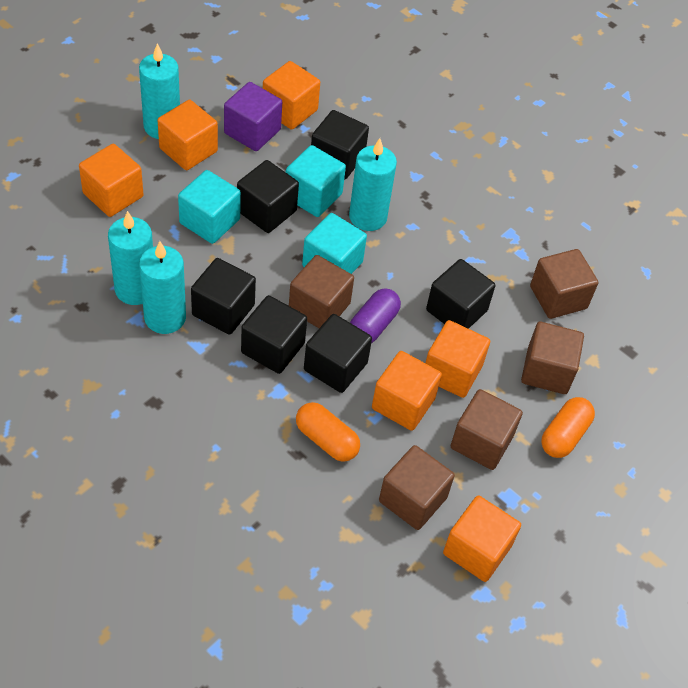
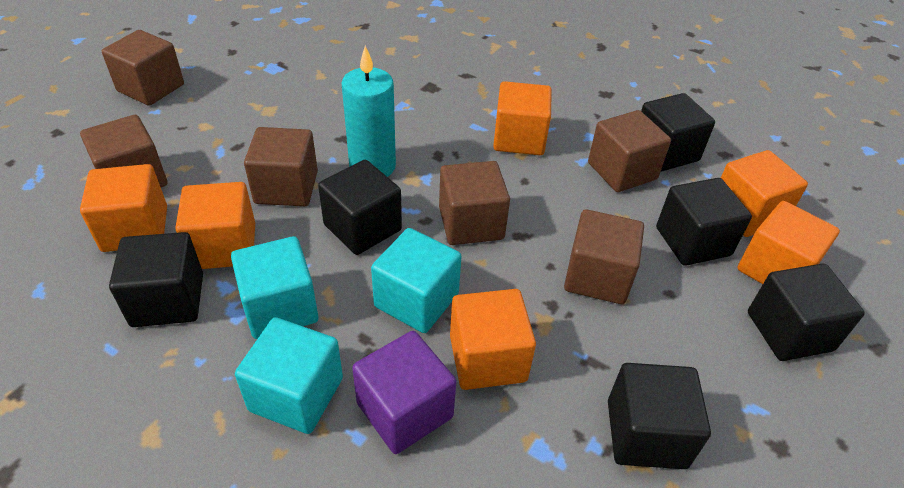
brown cube: [289,255,354,328] [379,445,455,530] [451,389,523,470] [521,322,584,394] [530,249,598,319] = 5 -> [80,115,167,187] [102,30,184,106] [244,127,318,206] [439,161,510,245] [564,209,644,304] [588,110,671,192] = 6
orange capsule: [296,402,360,462] [541,397,595,458] = 2 -> none = 0
purple capsule: [350,288,401,343] = 1 -> none = 0
turquoise candle: [108,211,153,305] [139,43,180,139] [139,241,186,334] [349,138,397,231] = 4 -> [342,46,396,177] = 1

